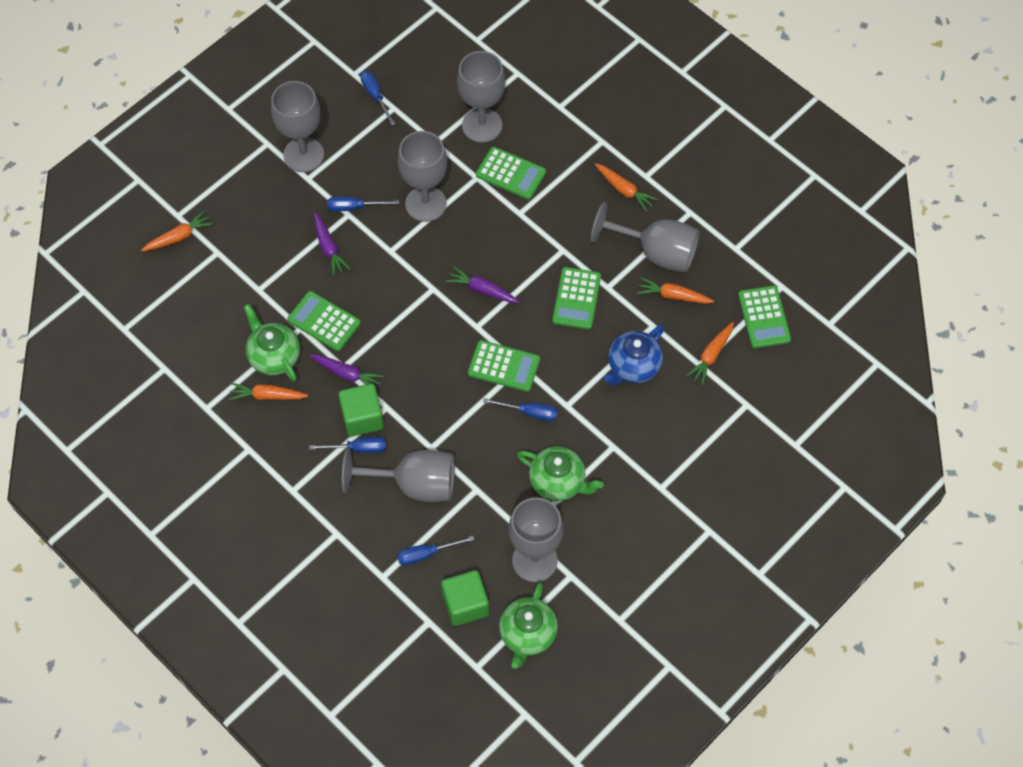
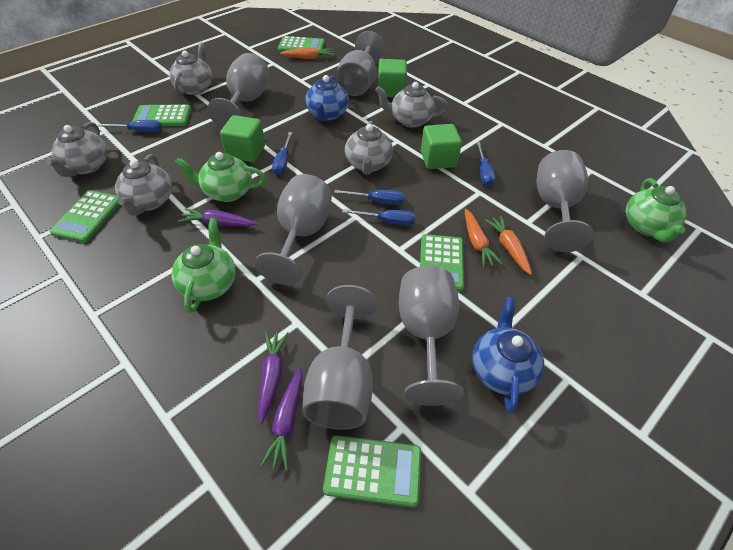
blue teapot: [604,325,664,386] = 1 -> [305,75,349,121] [472,297,544,413] = 2
green cube: [339,384,384,437] [441,570,489,626] = 2 -> [220,115,265,162] [378,59,407,97] [421,124,462,169] = 3
grey teapot: none = 0 -> [46,122,108,177] [115,154,172,216] [169,42,213,95] [345,121,393,175] [375,82,448,128] = 5
orange carrot: [141,210,213,252] [229,383,309,400] [595,163,658,212] [637,277,714,304] [686,322,734,385] = 5 -> [280,47,334,59] [465,209,502,268] [485,215,532,275] = 3

